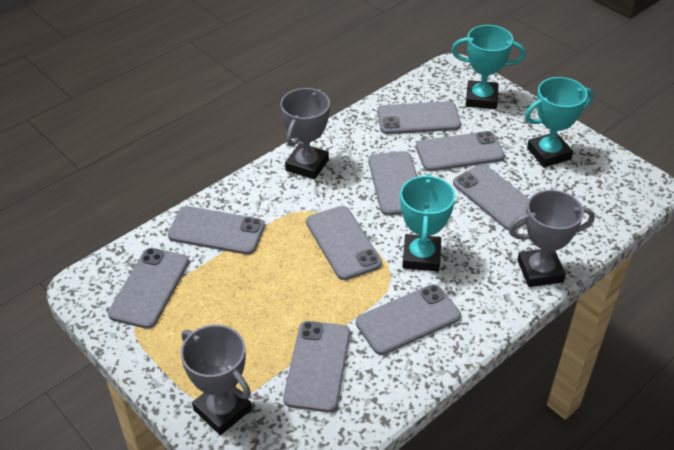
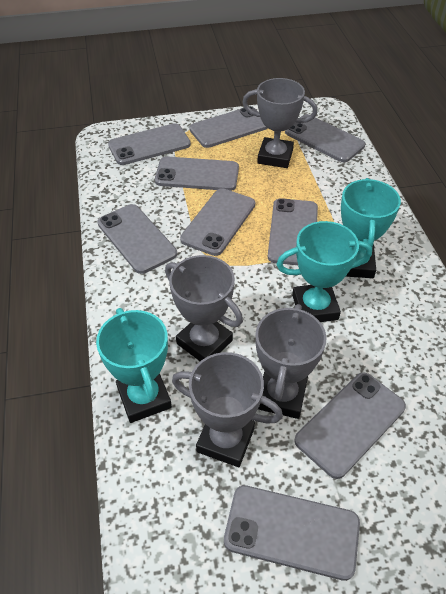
grey trophy: [180,325,252,435] [280,88,330,180] [508,190,595,287] = 3 -> [165,255,243,361] [172,352,283,467] [242,78,317,168] [255,304,326,419] = 4

